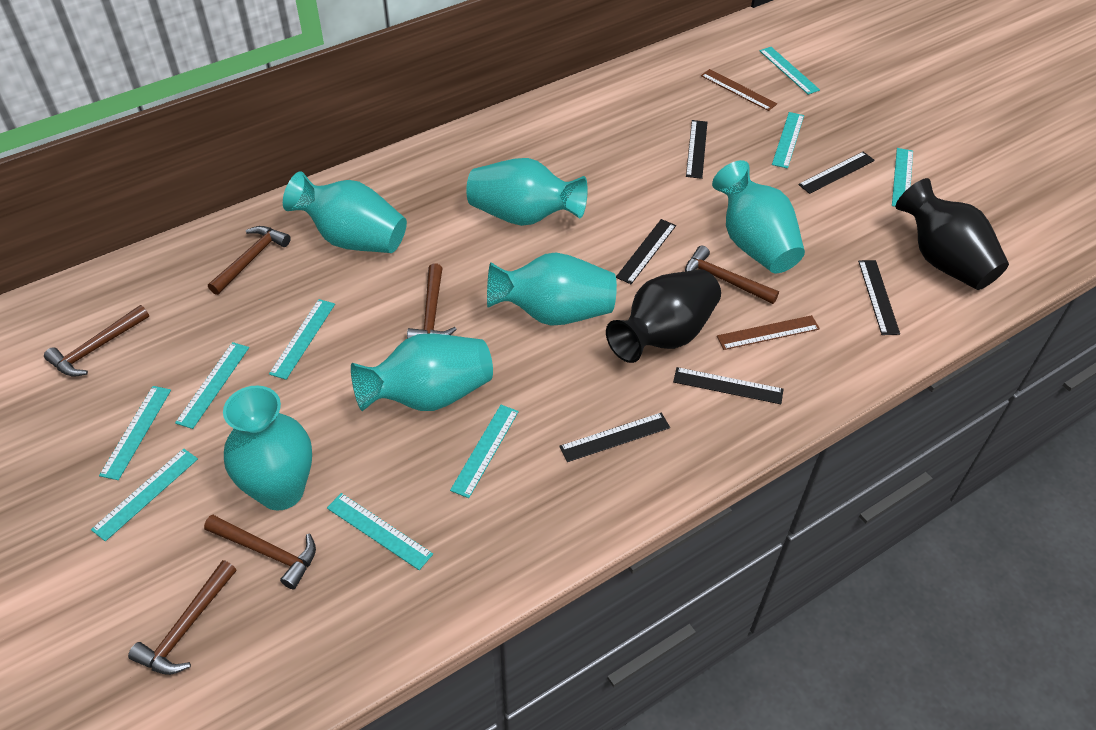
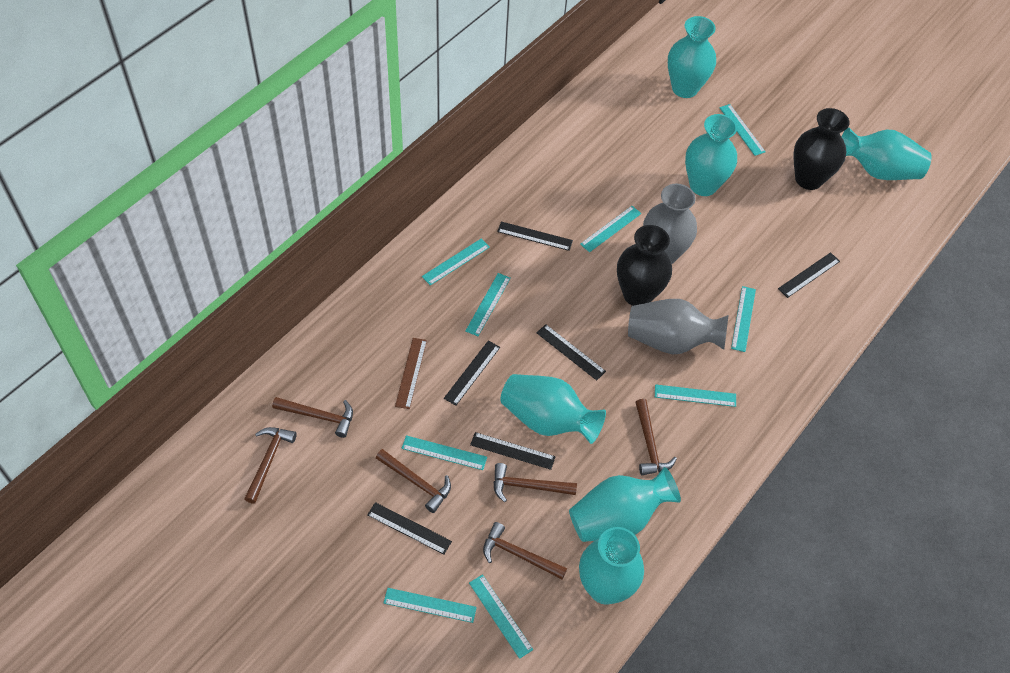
brown ruler: [701,69,777,111] [717,315,820,350] = 2 -> [395,338,427,409] = 1
grey vase: none = 0 -> [628,299,728,354] [643,184,697,264] = 2

